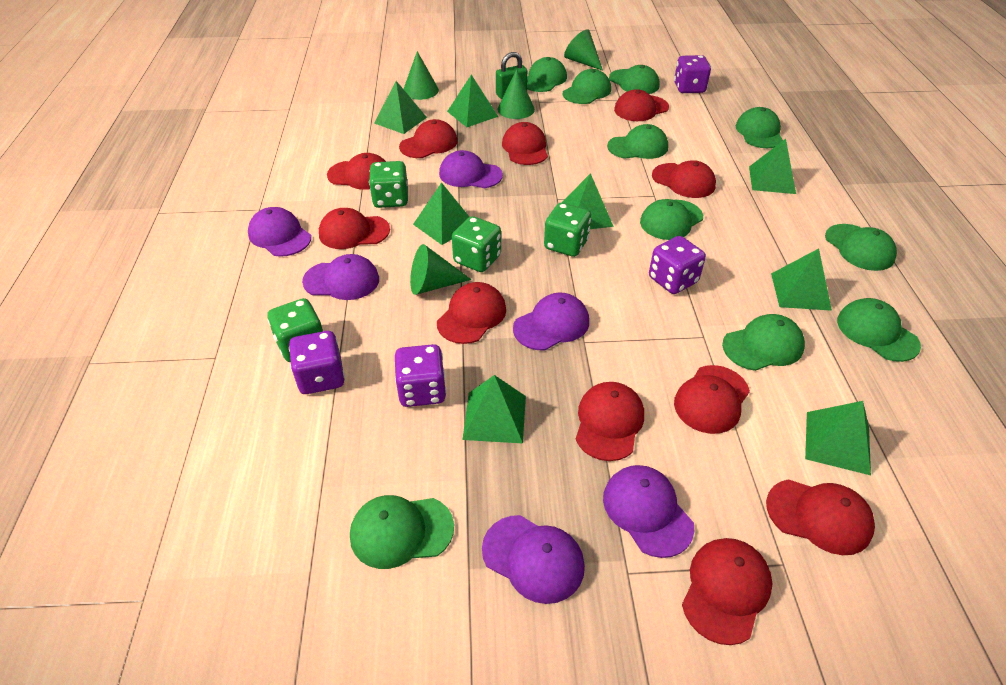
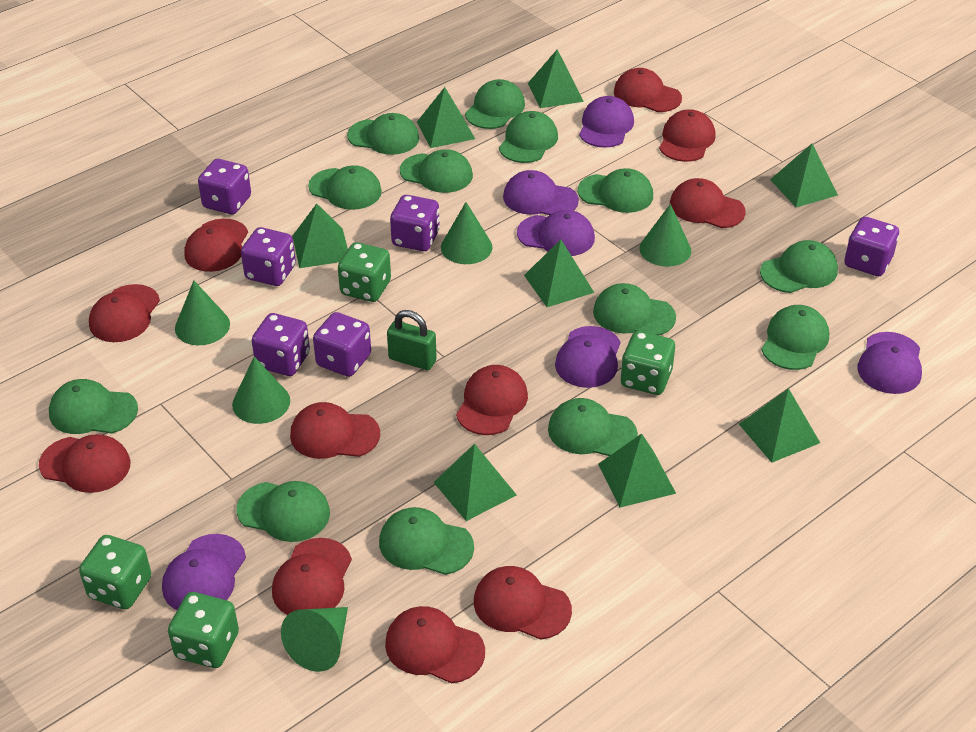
green cap: [350,495,454,569] [527,57,567,92] [563,69,611,104] [607,124,668,159] [609,65,660,94] [640,199,703,240] [722,314,805,371] [736,107,783,148] [825,224,897,271] [837,298,921,362] = 10 -> [49,379,138,434] [237,481,330,542] [308,165,382,210] [347,113,419,155] [379,507,474,575] [400,149,473,193] [465,79,525,129] [499,111,558,163] [548,398,638,456] [578,168,653,213] [593,283,676,335] [760,240,838,293] [761,305,829,370] = 13
green cone: [404,51,439,100] [410,244,472,295] [498,69,535,119] [564,30,603,71] = 4 -> [175,281,230,345] [232,357,290,424] [281,607,348,672] [441,202,492,264] [639,204,691,267] = 5
purple dice: [289,331,345,394] [395,344,446,407] [649,236,706,294] [674,55,711,93] = 4 -> [198,159,251,214] [241,227,296,286] [252,313,310,376] [313,312,371,377] [390,195,440,251] [845,217,899,276] = 6

